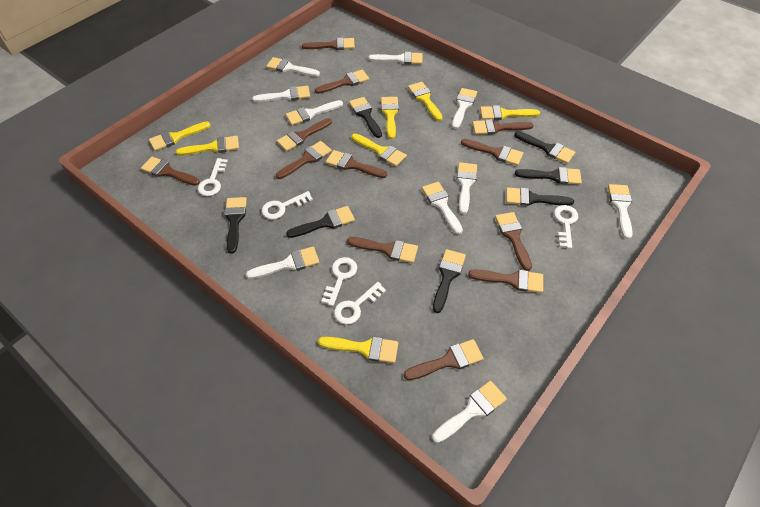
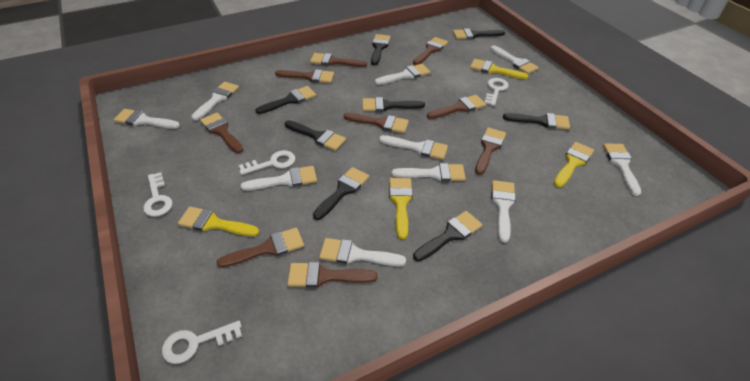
black brush: [224,197,247,254] [286,206,355,238] [349,97,382,138] [433,249,466,313] [506,187,574,206] [514,131,575,164] [515,167,582,185] = 7 -> [255,86,316,114] [285,120,346,151] [313,167,369,220] [362,97,425,112] [371,34,391,65] [413,211,482,261] [453,28,505,39] [503,113,570,130] = 8
brown brush: [141,157,200,186] [276,141,332,179] [277,118,332,151] [302,38,355,50] [315,70,369,94] [326,150,387,178] [347,237,418,263] [404,339,484,380] [461,139,523,166] [468,270,543,293] [472,119,534,135] [495,212,532,271] = 12 -> [200,113,243,153] [216,228,304,268] [275,69,334,83] [287,262,378,288] [310,53,367,67] [344,113,409,133] [413,37,448,65] [427,95,486,119] [475,128,506,175] = 9
white key: [198,158,228,196] [262,191,313,219] [321,257,357,306] [334,282,386,324] [554,205,578,249] = 5 -> [143,172,172,217] [162,321,242,364] [239,150,295,175] [485,78,509,106] = 4
yellow brush: [149,121,210,151] [176,136,239,155] [318,337,398,363] [352,133,407,167] [381,97,399,139] [408,82,442,121] [480,105,540,120] = 7 -> [178,207,259,236] [389,178,413,239] [470,59,529,79] [554,142,594,187] = 4

